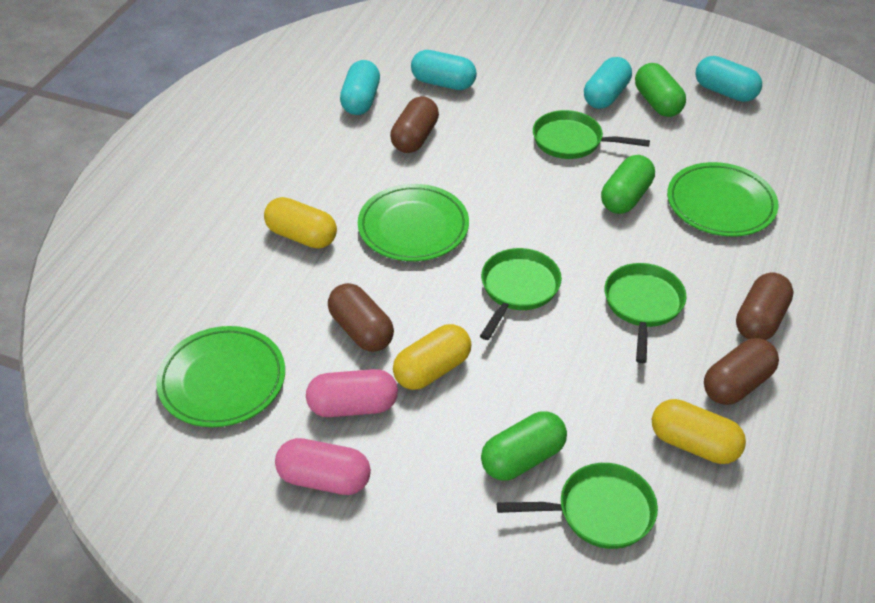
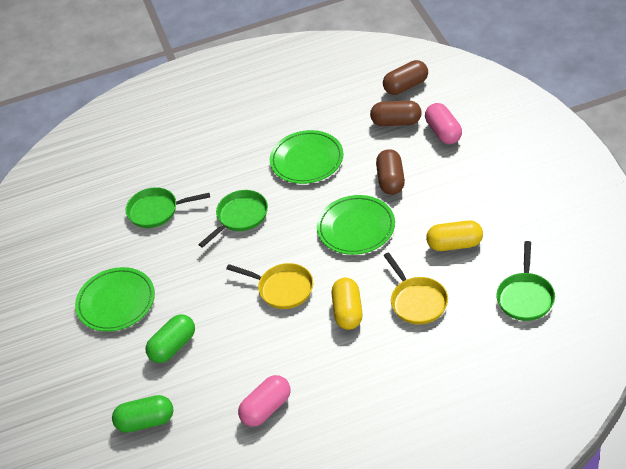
brown capsule: [328,283,394,352] [390,96,439,153] [704,338,779,405] [736,273,794,340] = 4 -> [370,101,422,126] [376,149,405,195] [383,60,428,95] = 3
green capsule: [481,411,567,481] [601,155,655,214] [635,63,686,117] = 3 -> [112,395,173,433] [146,314,195,363] = 2
green pan: [480,248,562,340] [497,463,658,549] [533,110,650,159] [604,263,687,363] = 4 -> [125,187,210,228] [198,190,268,248] [496,241,555,321] = 3
turquoise capsule: [340,60,380,115] [411,50,477,90] [584,57,632,109] [696,56,762,102] = 4 -> none = 0
yellow capsule: [264,197,337,249] [393,324,471,390] [652,399,746,464] = 3 -> [331,278,363,330] [426,220,483,251] = 2
yellow pan: none = 0 -> [226,263,313,309] [383,252,448,325] = 2

